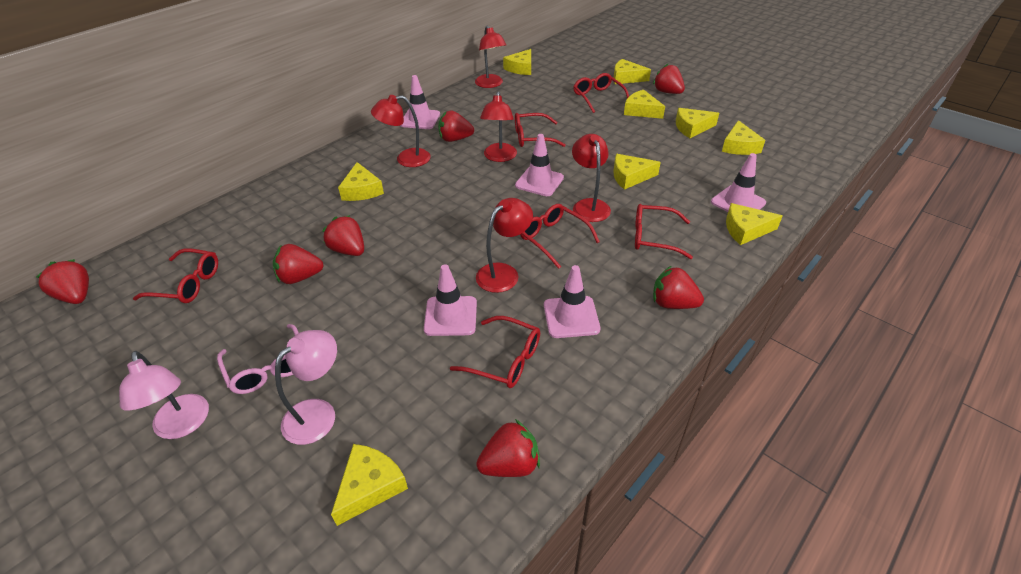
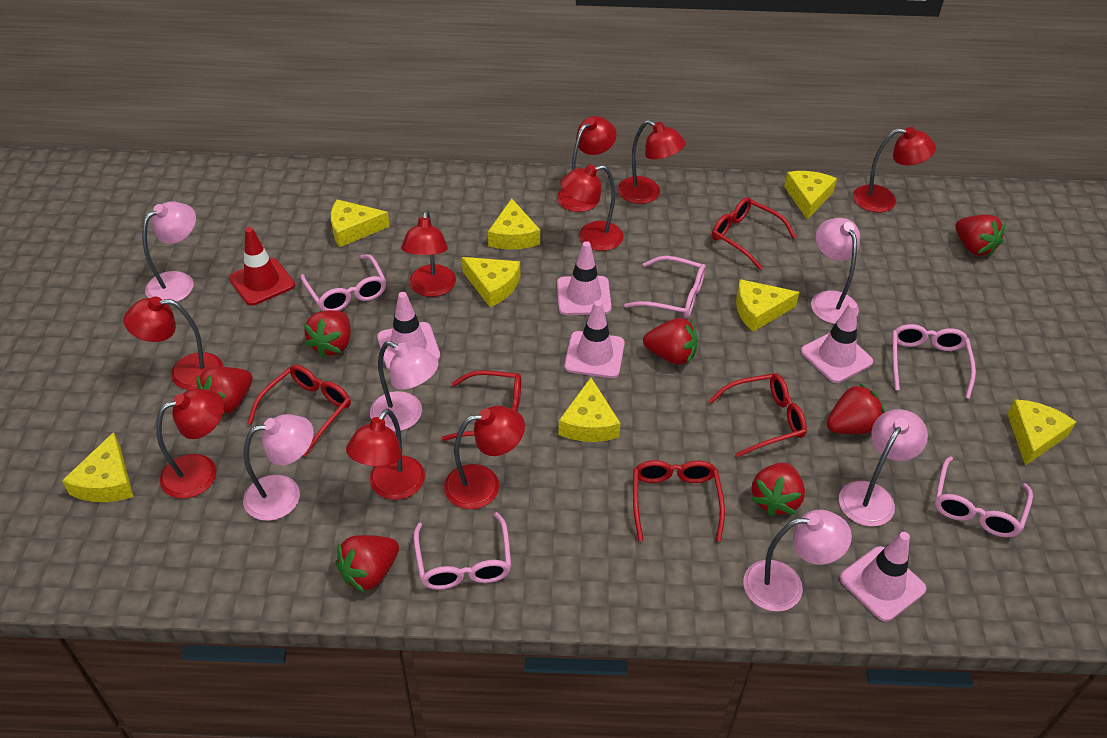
pink glasses: [217,324,299,394] = 1 -> [300,254,386,311] [413,512,511,590] [624,256,706,318] [892,324,976,399] [935,456,1033,538] = 5
pink lamp: [119,351,209,439] [275,330,337,445] = 2 -> [142,201,196,302] [243,414,314,521] [370,341,439,432] [743,510,852,612] [811,218,860,324] [839,409,928,526] = 6
red glasses: [133,248,218,303] [450,316,540,388] [515,113,566,147] [520,204,600,269] [573,73,629,113] [635,204,693,259] = 6 -> [247,365,351,457] [442,370,521,441] [633,460,725,542] [708,373,807,457] [712,197,797,270] = 5
red lamp: [371,95,431,167] [475,25,506,88] [476,198,533,293] [480,91,517,162] [572,134,611,222] = 5 -> [124,296,223,390] [156,389,224,499] [346,409,425,500] [401,210,456,297] [444,406,525,509] [557,116,617,212] [561,164,623,251] [618,120,686,204] [853,127,936,212] = 9
red traffic cone: none = 0 -> [229,227,295,306] = 1
yellow cheese: [331,444,408,526] [338,162,384,201] [503,49,531,75] [613,154,661,190] [614,59,651,84] [624,90,665,119] [676,108,719,138] [722,120,765,155] [726,203,782,245] = 9 -> [62,432,134,502] [331,199,390,247] [462,257,520,307] [488,198,540,250] [558,377,621,442] [736,279,799,332] [784,171,837,220] [1007,399,1076,466] = 8

